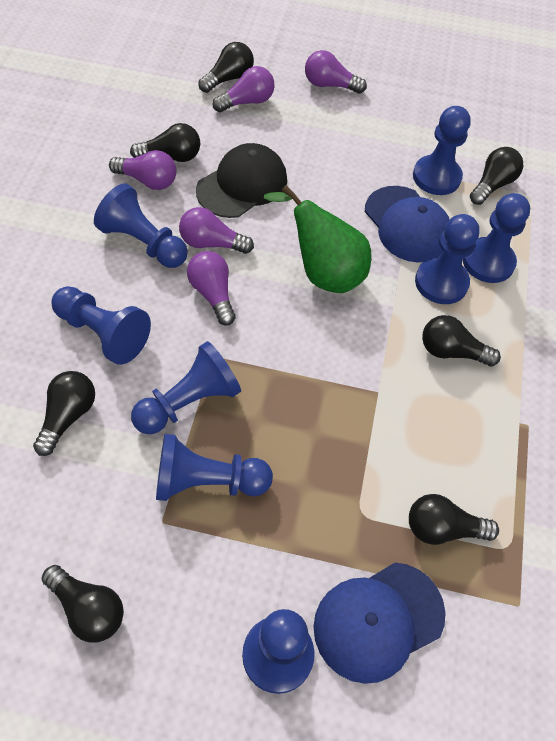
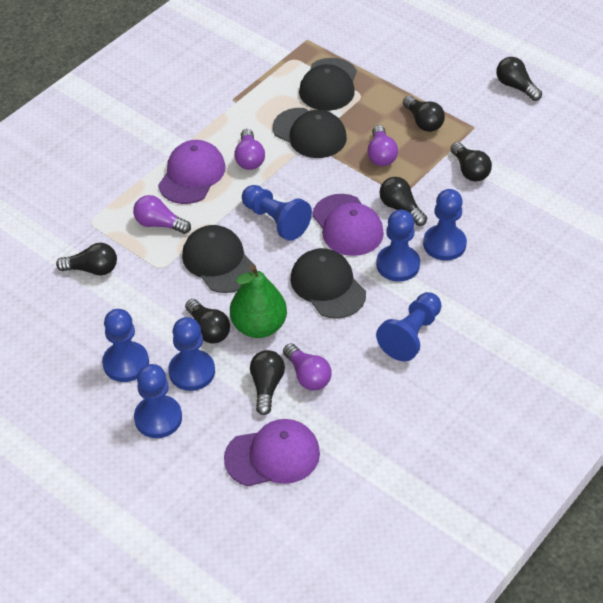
black cap: [196,143,287,218] = 1 -> [182,225,256,293] [273,108,347,158] [290,248,366,319] [299,58,357,111] = 4
blue cap: [313,563,446,684] [365,186,450,263] = 2 -> none = 0
blue pawn: [51,286,151,365] [94,183,188,268] [131,341,241,434] [156,434,273,501] [242,609,315,694] [413,106,471,195] [415,214,480,304] [463,193,530,283] = 8 -> [102,309,149,382] [134,364,182,438] [168,317,215,391] [242,185,312,241] [376,209,420,282] [376,292,441,361] [423,189,467,261] = 7
purple cap: none = 0 -> [158,140,225,204] [224,419,320,486] [312,194,384,256] = 3
purple light bulb: [109,150,176,190] [179,207,254,254] [187,251,236,326] [213,66,275,112] [305,50,367,94] = 5 -> [133,195,191,234] [234,129,265,170] [283,344,331,390] [367,125,398,166] = 4

